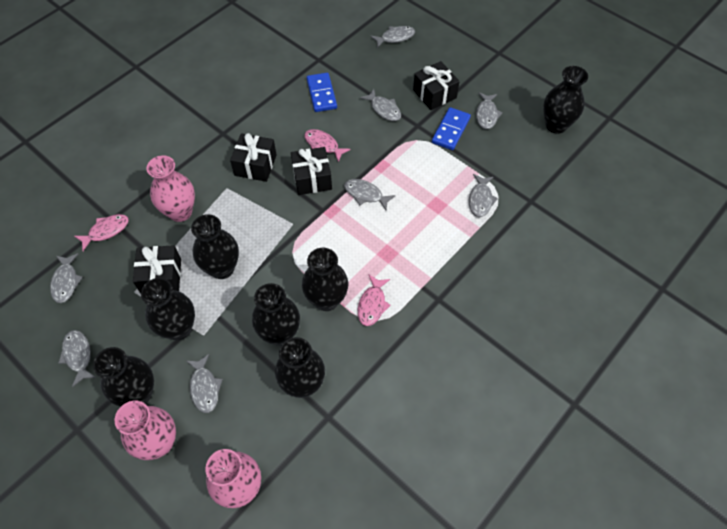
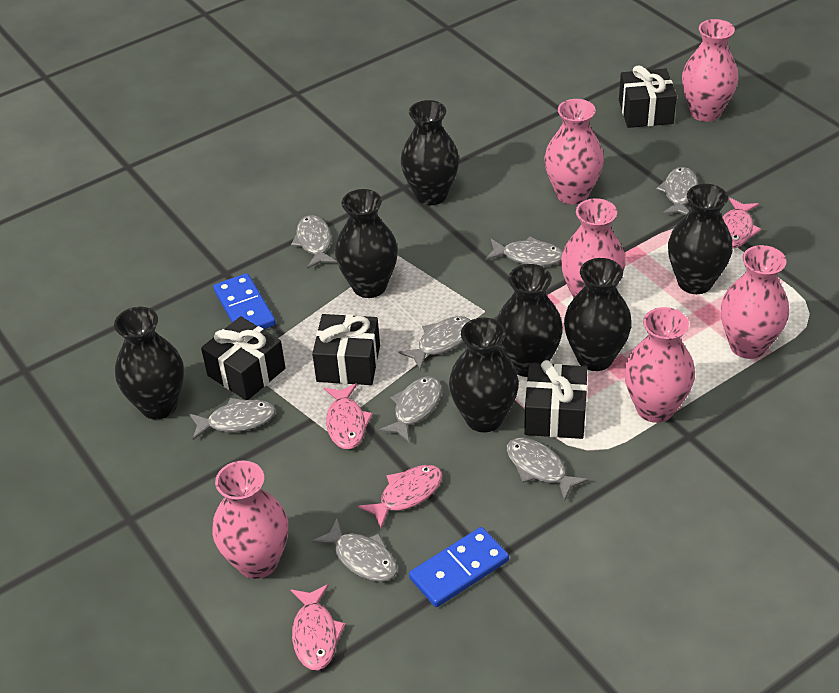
pink fish: [74,214,129,251] [304,129,351,162] [358,275,391,326] = 3 -> [291,584,346,670] [324,383,373,449] [358,465,442,528] [722,198,761,249] = 4
pink vase: [115,401,176,460] [146,155,195,222] [205,449,261,508] = 3 -> [212,460,288,579] [545,99,604,205] [561,198,625,299] [624,307,695,423] [682,19,738,122] [721,245,789,359] = 6

